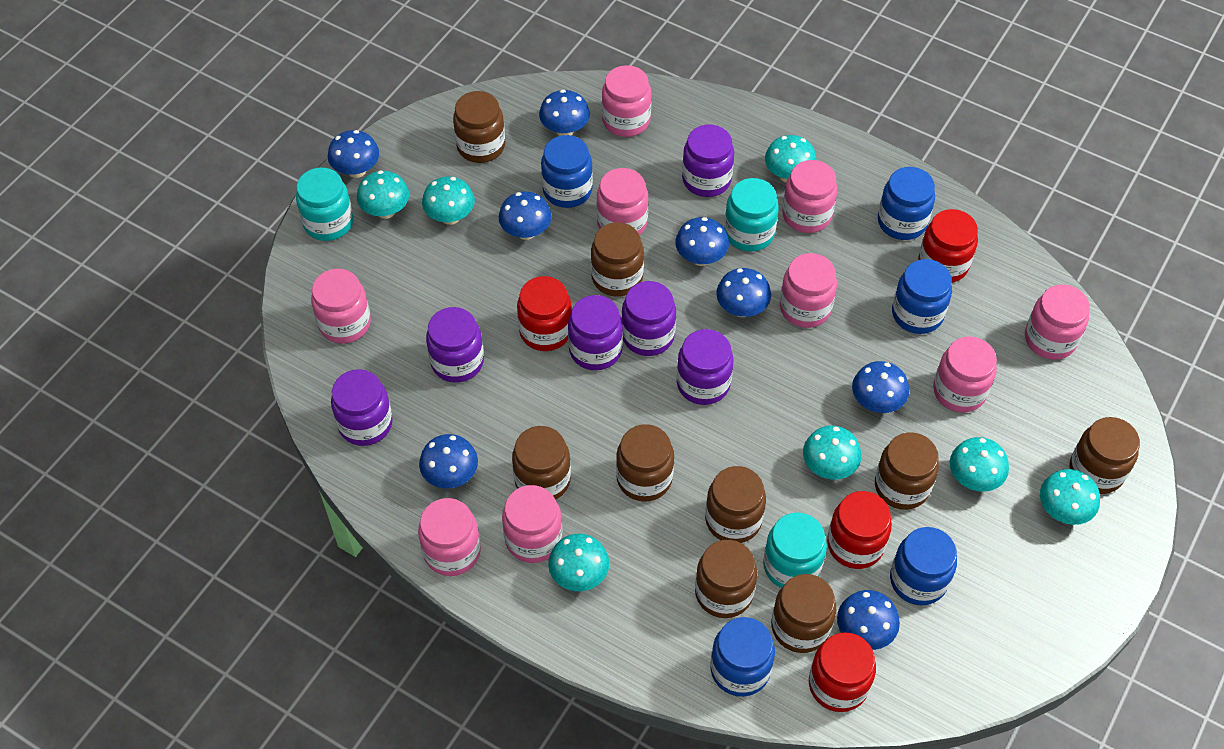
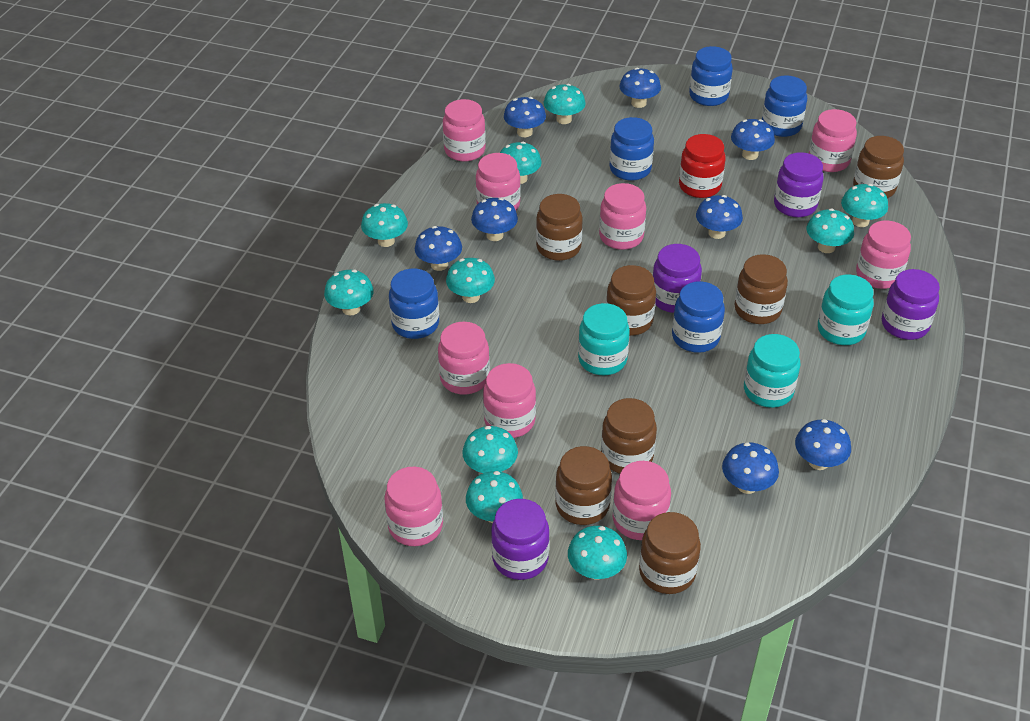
brown jar: [453,91,505,163] [512,426,571,500] [591,222,644,297] [616,424,674,502] [695,540,757,618] [705,466,766,543] [771,574,836,653] [875,432,939,510] [1069,417,1140,494] = 9 -> [536,194,583,261] [555,446,612,525] [601,398,657,474] [606,265,656,336] [639,512,701,594] [734,254,788,324] [853,136,904,198] = 7
purple jar: [331,369,393,446] [426,307,484,383] [568,295,623,370] [621,281,676,356] [677,329,734,405] [682,125,734,197] = 6 -> [491,499,550,580] [653,244,702,313] [774,152,824,217] [882,269,940,340] = 4
red jar: [517,276,572,351] [809,632,876,712] [827,491,892,569] [918,209,978,283] = 4 -> [679,134,726,198] = 1
turquoise mushroom: [357,170,409,219] [422,176,475,225] [548,534,609,591] [765,135,817,182] [803,425,862,480] [950,437,1009,492] [1040,469,1100,525] = 7 -> [324,270,374,315] [361,203,408,247] [446,258,495,303] [463,426,518,474] [466,471,523,523] [500,142,542,184] [544,84,586,124] [568,526,627,579] [807,208,854,253] [841,184,888,227] = 10

